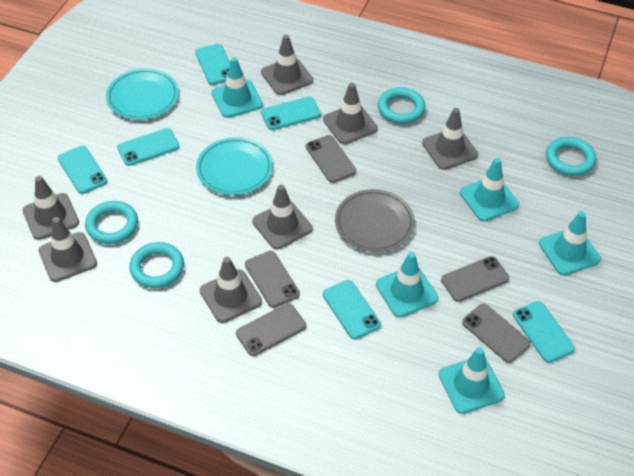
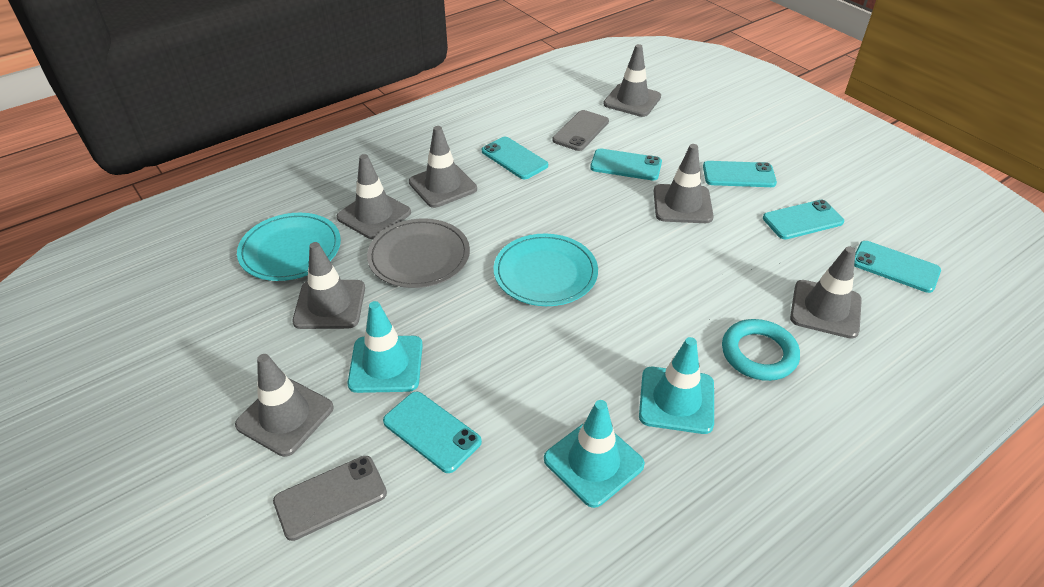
grey phone: [236,303,306,356] [245,251,300,308] [306,135,356,183] [441,256,509,302] [462,304,531,363] = 5 -> [273,456,387,541] [552,110,609,151] = 2
turquoise ring: [85,201,138,244] [129,242,184,288] [378,87,425,124] [546,137,596,176] = 4 -> [722,319,800,381] = 1
turquoise traffic cone: [212,57,263,118] [376,252,438,318] [439,347,505,414] [460,158,519,221] [539,211,601,275] = 5 -> [348,301,423,393] [544,400,645,508] [639,337,714,434] = 3

